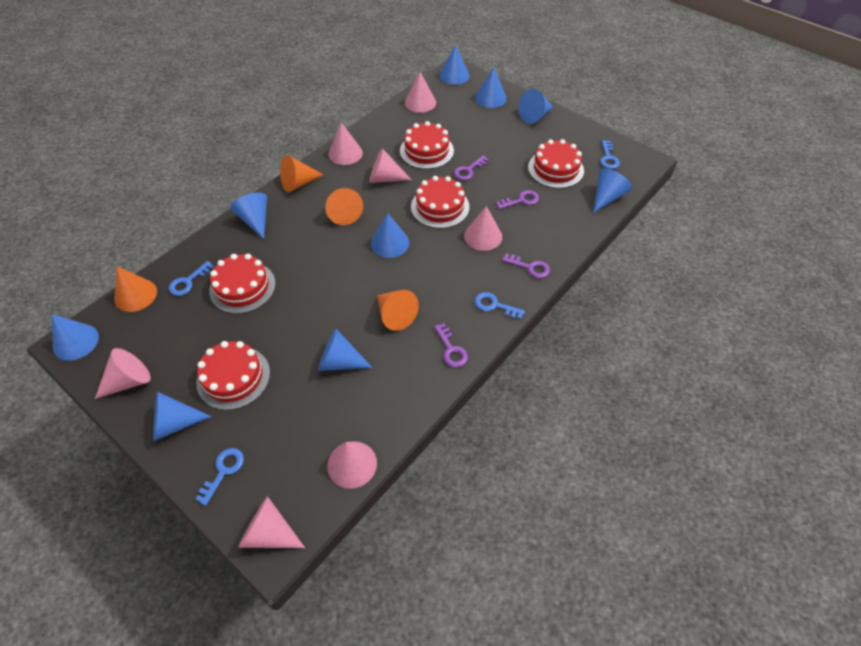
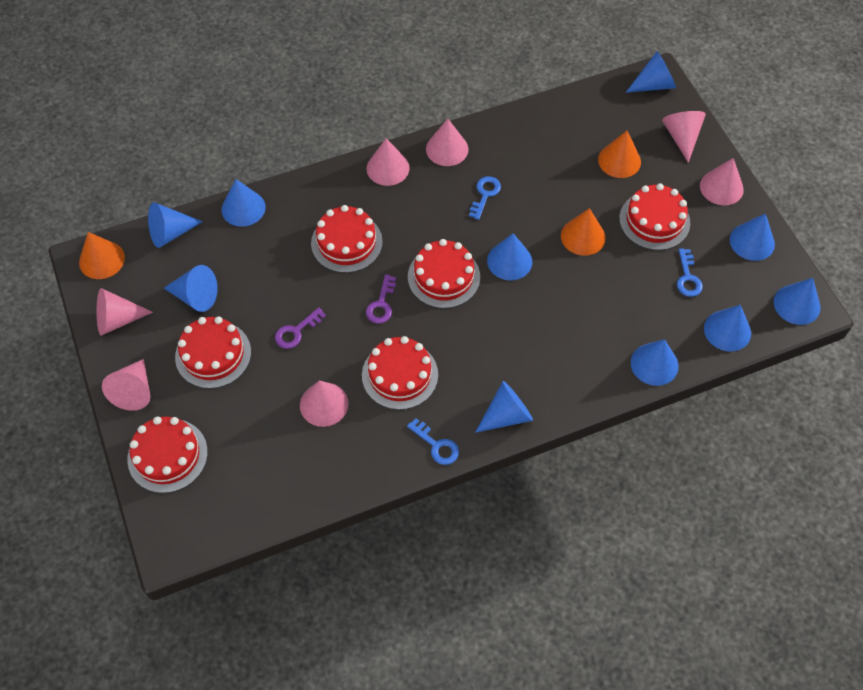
blue cone: [52,314,99,361] [153,392,212,441] [230,193,267,239] [318,329,373,371] [371,213,409,258] [439,44,470,85] [475,67,507,108] [519,89,553,124] [593,169,632,213] = 9 -> [148,202,203,248] [164,265,218,312] [221,179,266,227] [475,381,533,433] [487,233,532,280] [626,51,676,93] [631,339,678,386] [704,305,751,351] [730,213,775,261] [774,278,821,325] = 10
blue key: [169,261,214,296] [196,448,244,506] [475,292,525,319] [600,140,620,169] = 4 -> [407,418,459,465] [469,176,501,220] [677,249,703,297] = 3
orange cone: [114,266,157,312] [280,155,323,193] [325,188,363,225] [377,290,419,331] = 4 -> [79,232,125,279] [561,208,606,256] [598,131,641,178] = 3
purple key: [434,323,468,367] [454,156,489,180] [496,190,539,210] [502,253,550,278] = 4 -> [275,307,326,349] [366,274,396,324] = 2
red cake: [196,341,270,410] [209,254,276,314] [400,121,454,169] [411,176,469,228] [528,139,584,188] = 5 -> [127,417,208,493] [175,316,251,389] [311,205,383,273] [362,336,438,410] [408,239,480,308] [619,183,690,250] = 6

